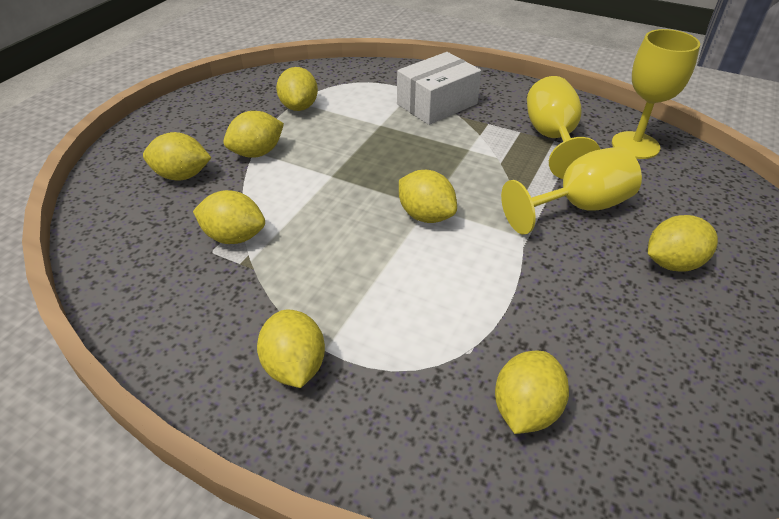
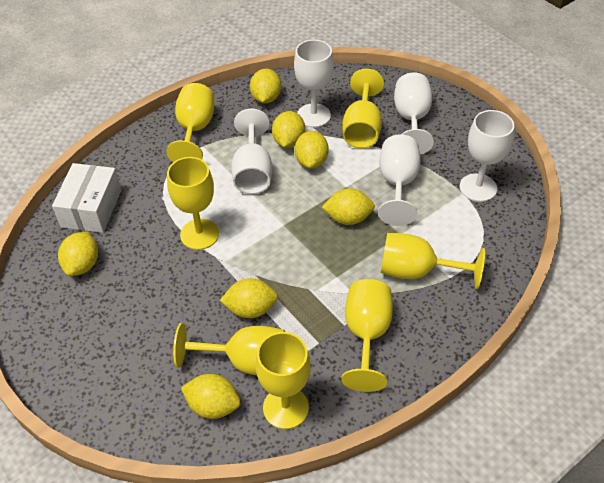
white goblet: none = 0 -> [231,109,272,194] [294,40,334,128] [378,134,421,226] [394,73,434,155] [460,110,514,202] = 5
yellow goblet: [501,147,642,234] [527,76,600,179] [612,29,700,159] = 3 -> [166,83,214,162] [167,157,219,250] [173,323,285,375] [256,332,311,429] [341,279,393,392] [342,69,384,149] [381,233,485,289] = 7
yellow lemon: [143,132,211,181] [193,190,265,244] [223,111,284,158] [257,310,325,388] [276,67,318,111] [399,170,457,223] [495,351,569,434] [648,215,718,272] = 8 -> [58,232,98,276] [181,374,241,419] [220,278,278,318] [250,69,281,103] [272,111,305,148] [295,131,329,169] [322,188,375,225] = 7

